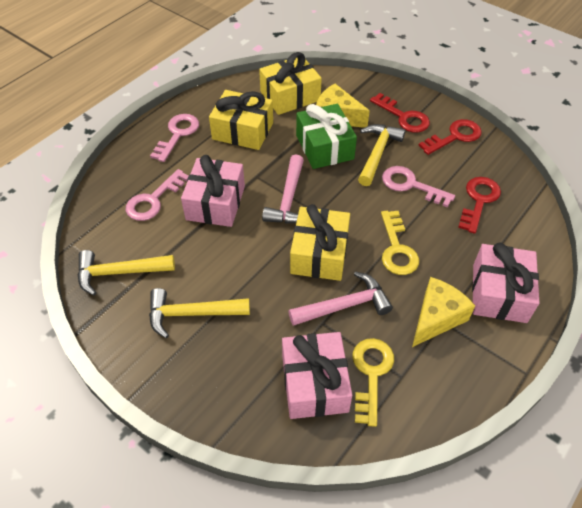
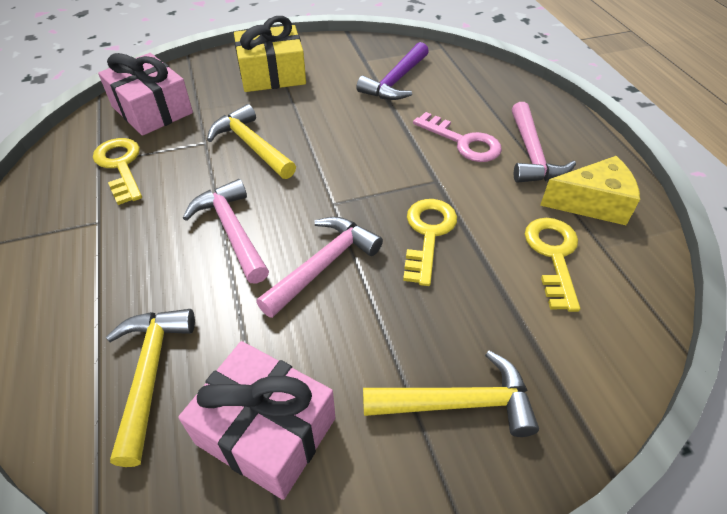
green gift: [296,104,357,169] = 1 -> none = 0
pink gift: [181,155,245,227] [282,332,352,419] [472,243,539,323] = 3 -> [98,53,193,136] [178,341,335,500] = 2
pink hammer: [262,155,304,224] [288,271,393,326] = 2 -> [183,179,269,284] [256,217,383,318] [512,102,576,183] = 3
pink key: [126,169,189,221] [150,114,199,162] [382,166,455,208] = 3 -> [413,112,502,162] = 1
purple hammer: none = 0 -> [356,42,429,100] = 1
red key: [370,93,430,133] [418,119,482,155] [458,177,501,234] = 3 -> none = 0
yellow cheese: [316,84,370,128] [412,277,475,347] = 2 -> [540,156,640,225] = 1
yellow gift: [209,90,273,150] [259,52,322,115] [290,204,350,281] = 3 -> [234,16,306,92] = 1
yellow key: [352,338,394,427] [381,211,419,275] = 2 -> [93,138,142,205] [403,199,457,286] [525,218,580,312] = 3

